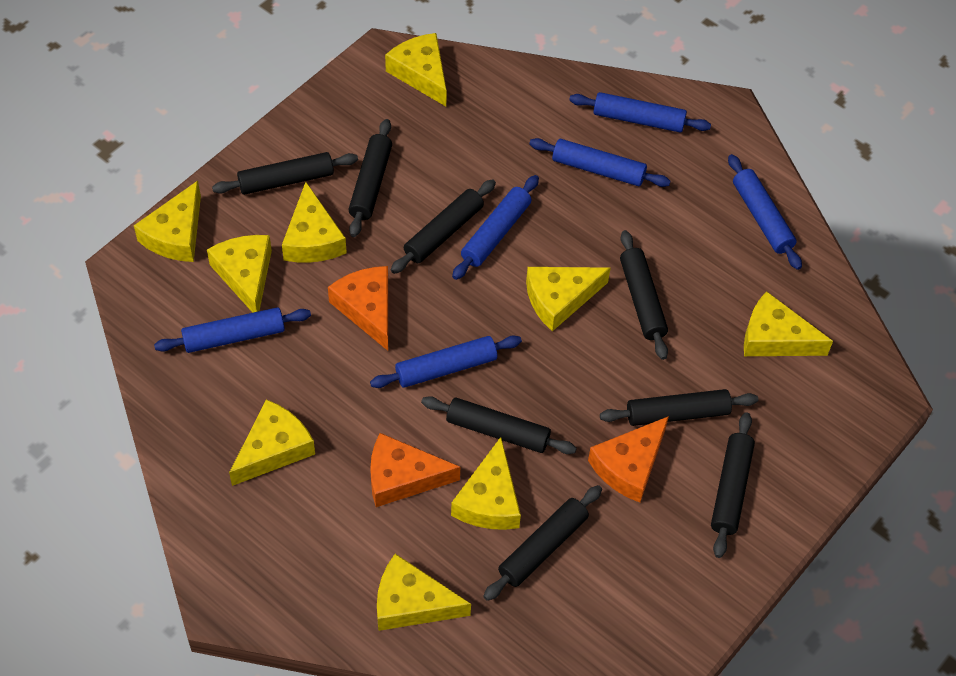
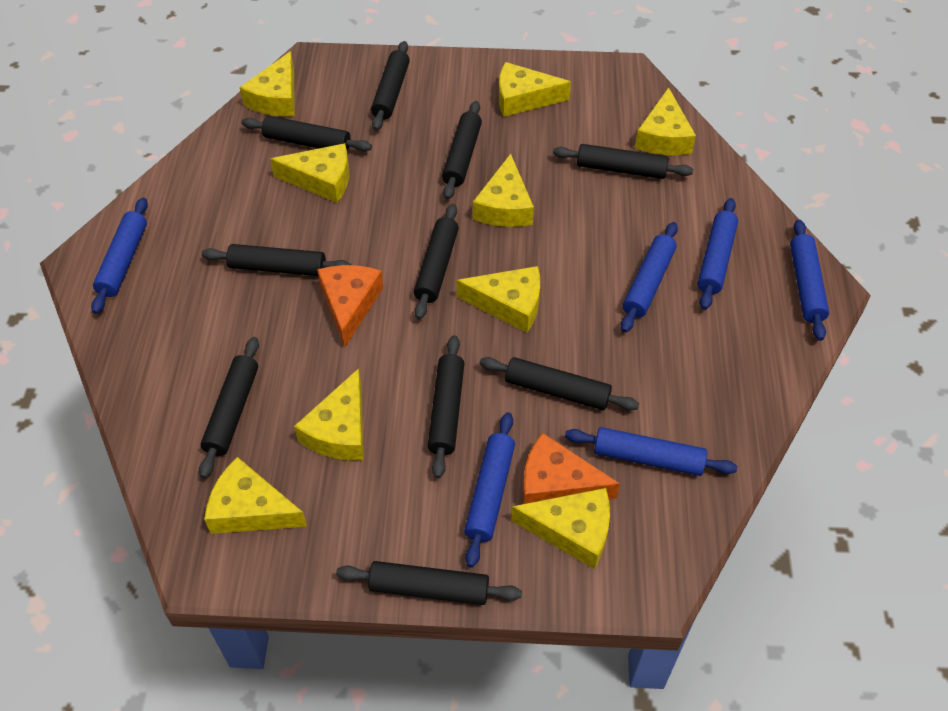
black rolling pin: [212,152,358,195] [348,119,392,237] [391,179,496,274] [421,396,577,454] [484,485,602,601] [600,389,758,426] [620,230,668,360] [711,412,755,558] = 8 -> [199,337,259,478] [202,244,351,276] [241,116,372,151] [336,561,522,605] [371,41,410,131] [414,204,459,320] [428,335,464,478] [442,101,482,199] [479,357,639,411] [553,144,693,179] = 10
orange cheese: [328,266,388,351] [370,433,460,507] [588,416,669,503] = 3 -> [317,265,383,348] [523,433,620,504] = 2

